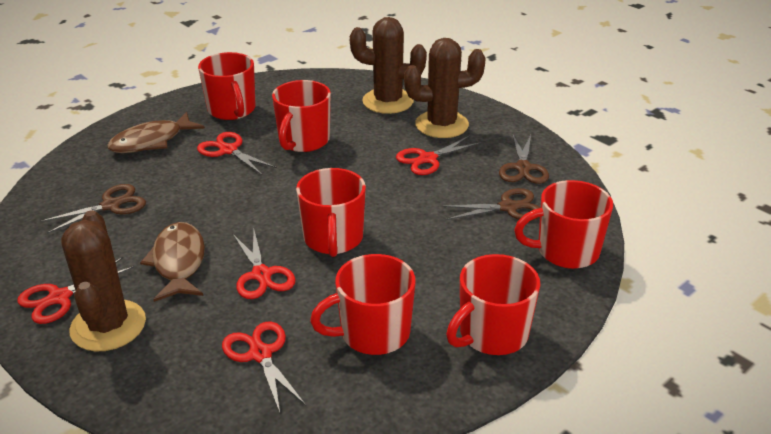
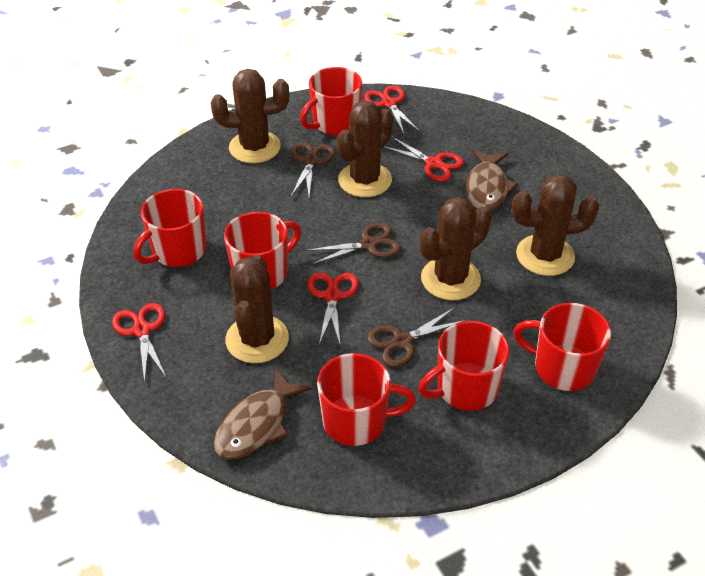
brown cactus: [61,210,146,351] [350,17,427,114] [404,38,486,138] = 3 -> [211,69,289,163] [225,255,289,363] [337,100,393,197] [420,197,491,300] [512,174,599,276] = 5
red scissors: [17,257,134,324] [197,132,277,175] [222,322,306,413] [233,231,295,299] [396,136,482,175] = 5 -> [112,303,167,383] [308,272,359,347] [364,85,420,134] [384,136,464,182] = 4

